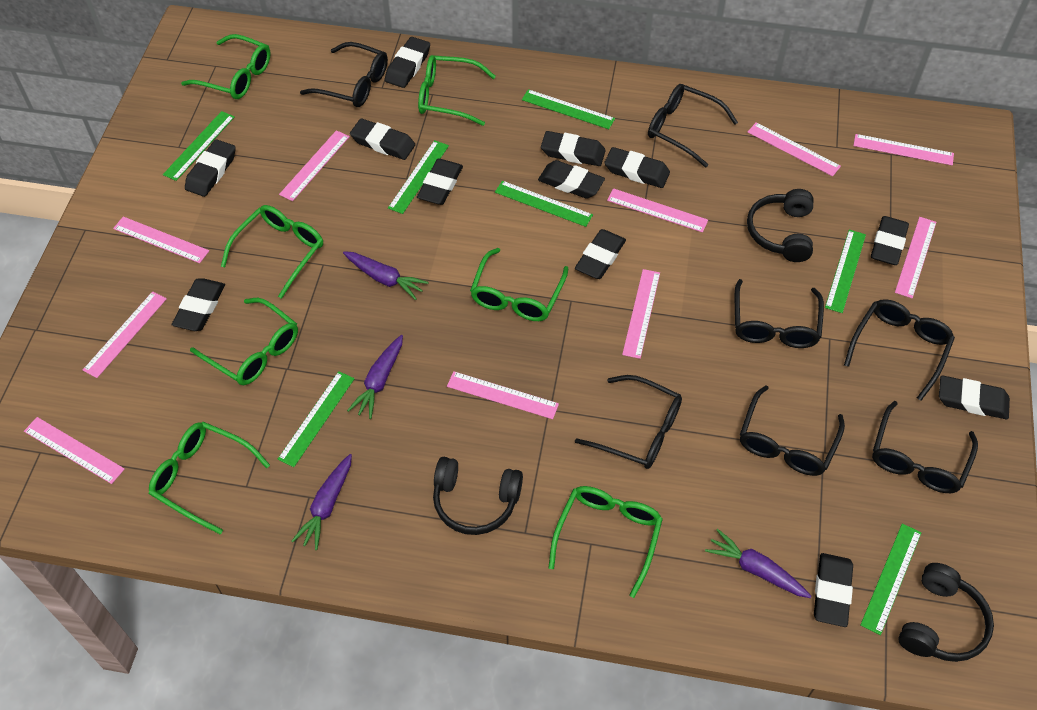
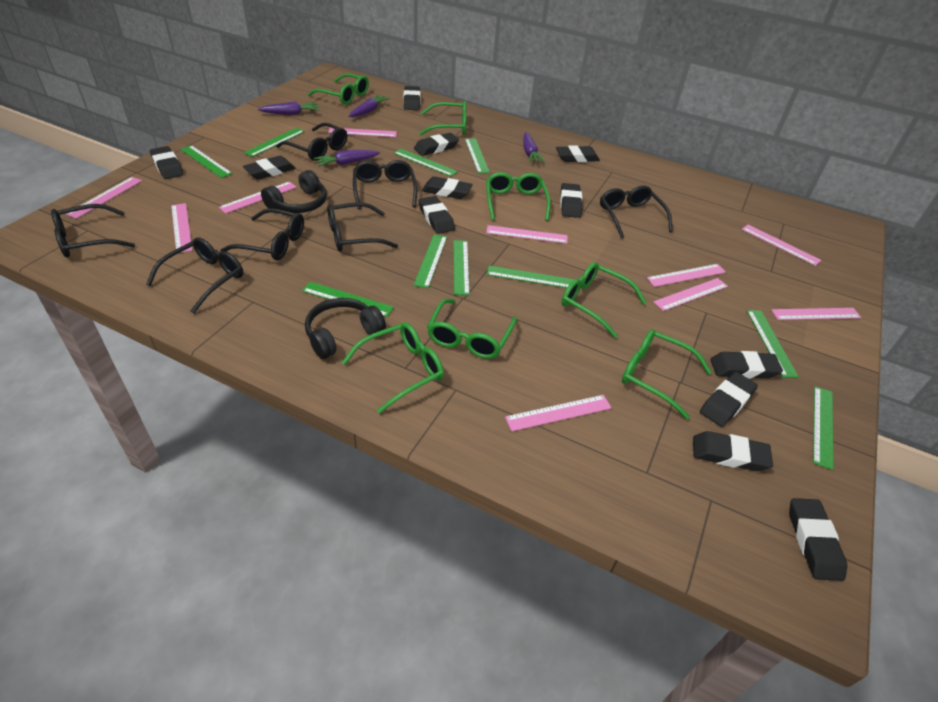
black headphones: [433,457,523,535] [747,189,814,262] [898,563,994,662] = 3 -> [261,170,327,213] [305,298,386,359] = 2
green ruler: [163,111,235,181] [278,371,355,467] [388,140,449,214] [495,181,593,227] [522,89,615,129] [825,230,866,313] [861,524,921,635] = 7 -> [180,145,233,178] [244,128,305,157] [302,282,394,317] [394,149,458,176] [413,234,447,288] [453,240,470,295] [465,138,490,173] [487,266,575,288] [747,310,799,378] [813,386,833,470] = 10

